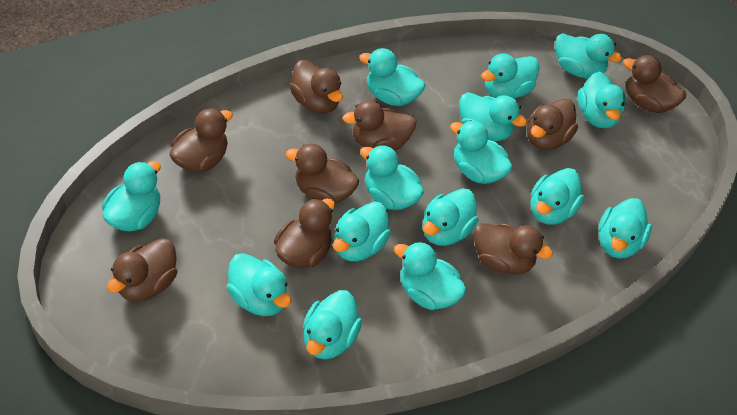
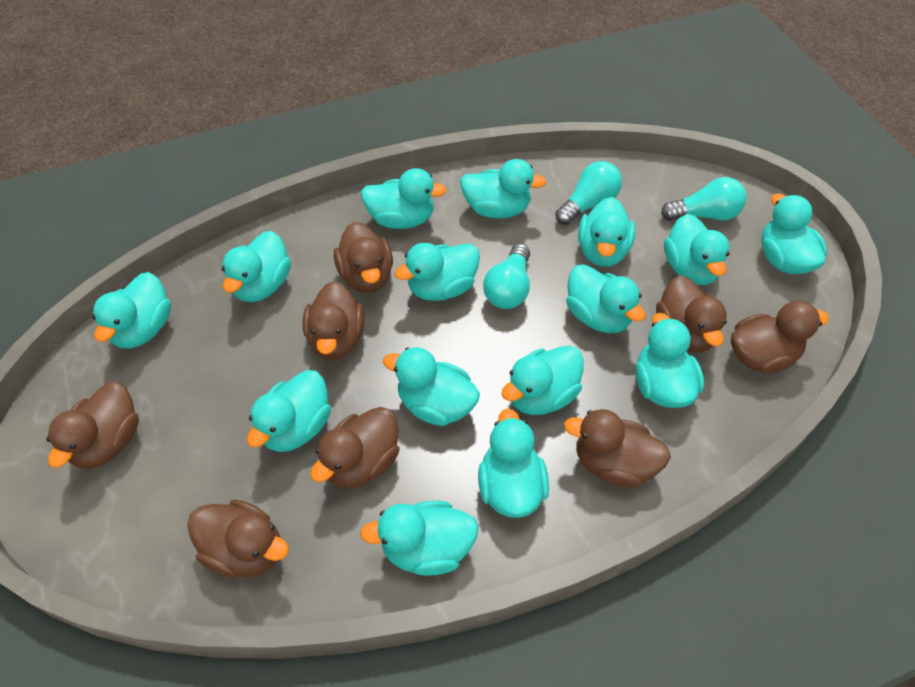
brown duck: [107,238,177,301] [170,108,233,172] [274,198,335,268] [286,144,359,203] [290,60,343,113] [342,100,417,151] [474,223,553,275] [527,99,578,150] [623,55,686,113] = 9 -> [46,382,139,469] [187,499,289,578] [303,281,365,360] [310,407,399,488] [334,222,393,293] [564,409,671,488] [656,275,727,353] [731,301,829,373] = 8
turquoise light bulb: none = 0 -> [483,244,530,309] [555,161,622,225] [661,177,746,221] = 3

